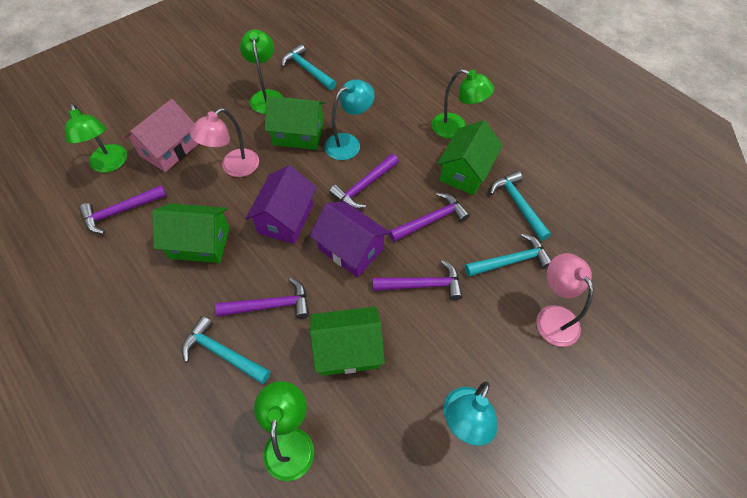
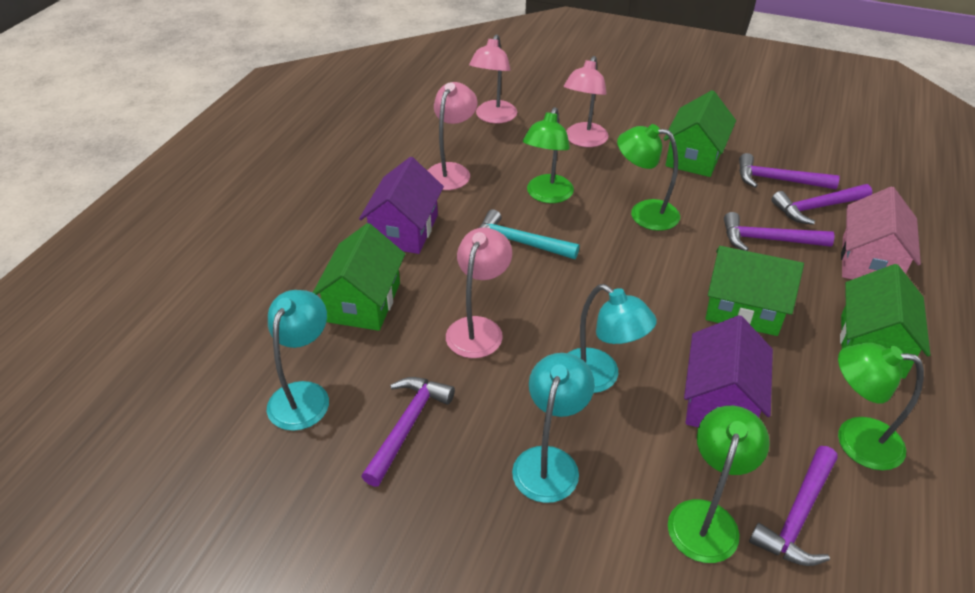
pink lamp: [190,108,259,177] [536,253,594,347] = 2 -> [427,82,477,190] [446,227,512,358] [469,34,517,124] [564,56,609,147] = 4
turquoise hammer: [182,316,271,384] [281,44,336,90] [465,233,551,277] [490,171,551,241] = 4 -> [479,209,580,259] = 1
turquoise lamp: [324,79,375,160] [444,381,497,446] = 2 -> [267,290,329,431] [512,353,595,503] [568,284,657,393] = 3

